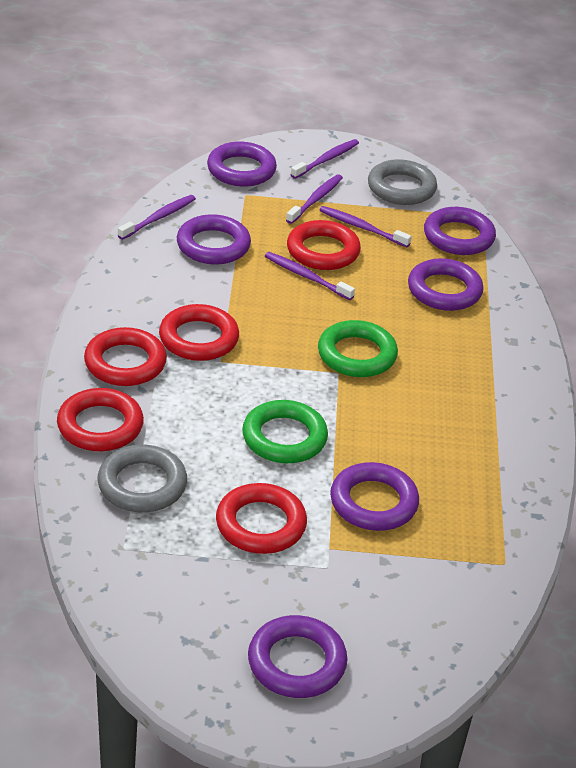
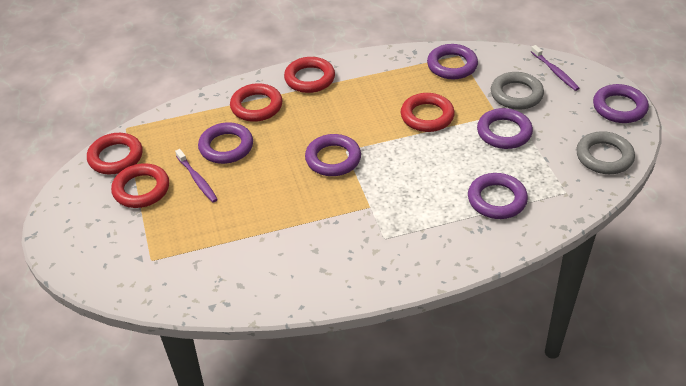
green ring: [242,400,328,463] [318,320,398,377] = 2 -> none = 0
purple toothbrush: [118,195,196,240] [265,252,355,300] [286,174,343,224] [291,139,359,179] [320,206,411,247] = 5 -> [175,149,218,202] [531,45,579,91] = 2

